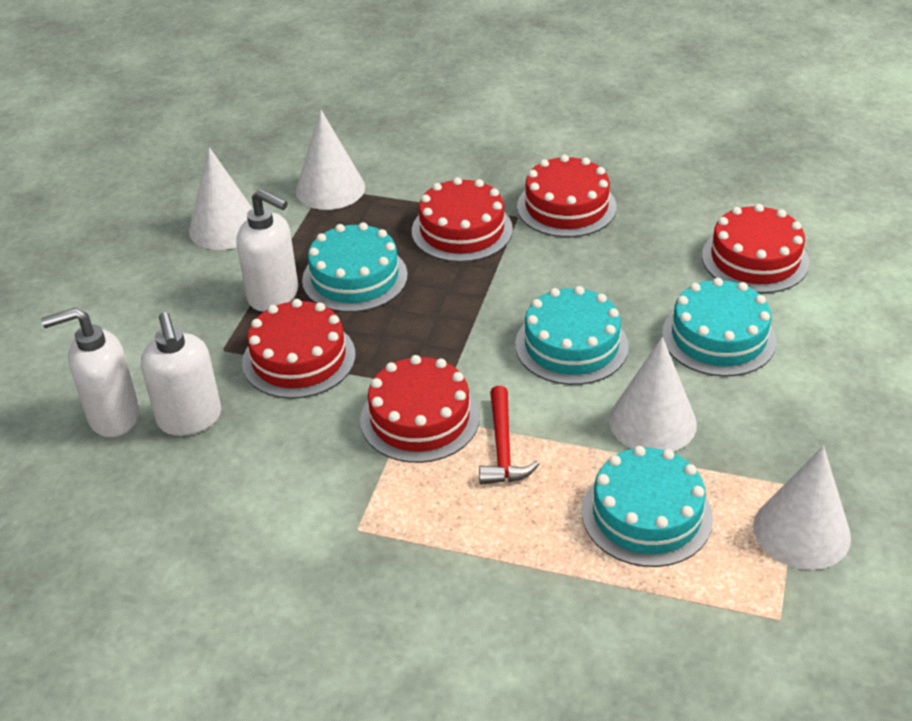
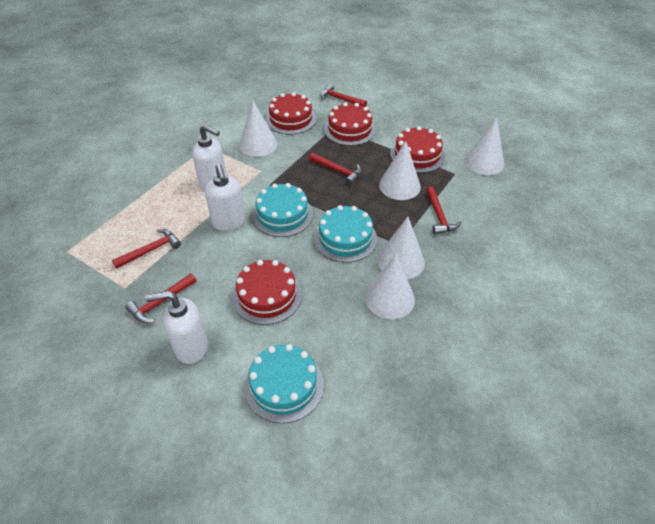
red cake: [242,299,355,399] [360,355,480,463] [412,177,513,262] [517,155,617,237] [702,204,809,293] = 5 -> [232,260,302,325] [266,92,316,135] [324,102,376,146] [390,126,445,173] = 4
red hammer: [479,386,540,485] = 1 -> [112,229,181,269] [125,273,196,323] [309,153,362,185] [320,84,367,107] [426,187,461,234] = 5
turquoise cake: [302,222,408,312] [515,286,629,385] [582,446,713,567] [662,278,777,377] = 4 -> [244,344,324,423] [252,183,313,237] [314,205,377,263] = 3
white cone: [189,147,252,250] [296,110,365,210] [609,337,697,452] [753,446,851,570] = 4 -> [239,101,277,157] [365,255,415,319] [377,217,425,279] [379,141,421,200] [464,117,504,175] = 5

